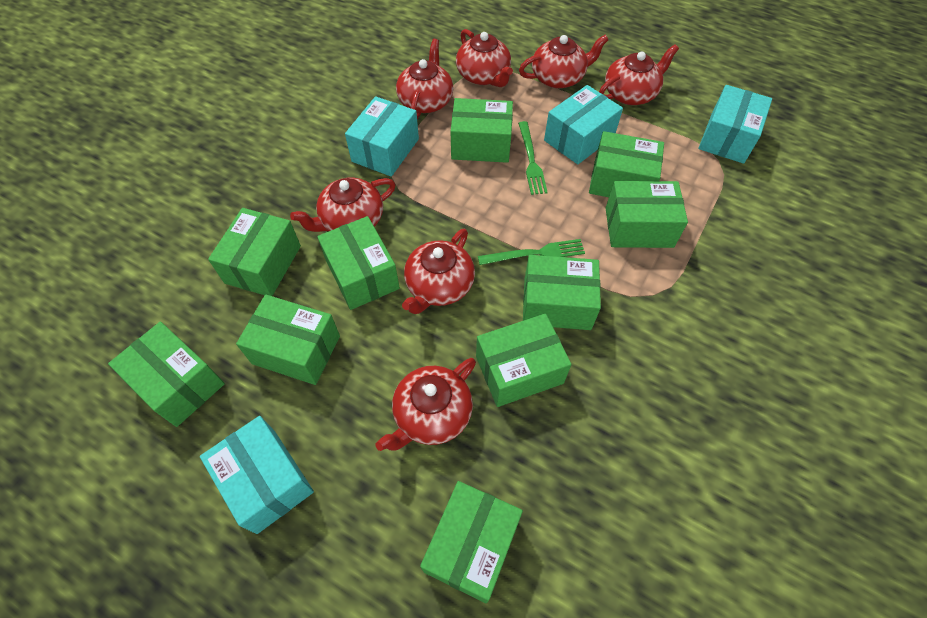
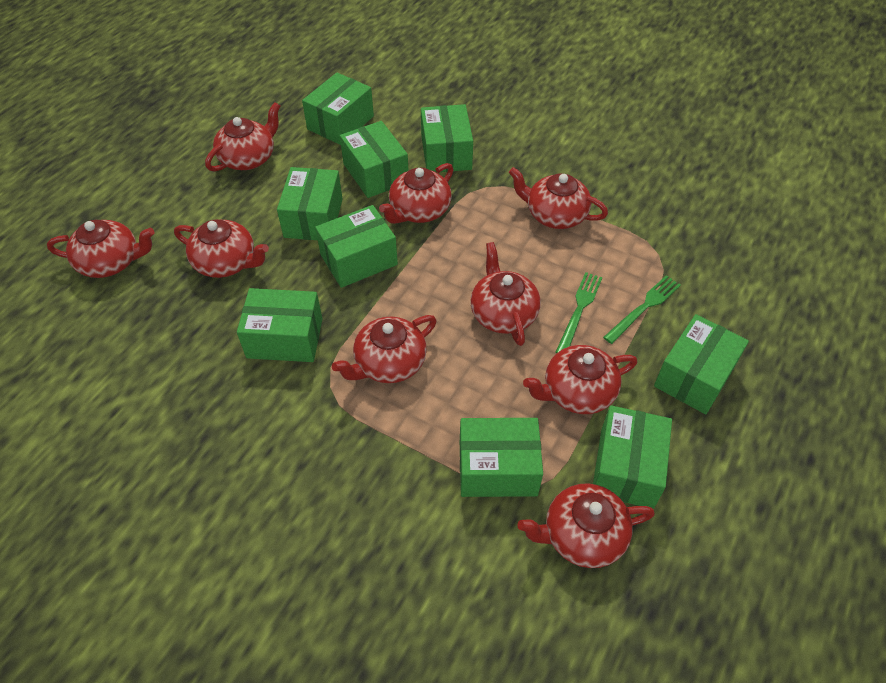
green box: [108,322,225,427] [208,208,301,296] [236,295,340,385] [317,216,400,310] [420,481,523,603] [450,98,513,163] [476,314,572,407] [523,255,601,330] [589,131,664,197] [605,181,688,248] = 10 -> [237,288,322,362] [277,167,343,240] [302,73,374,145] [315,205,398,288] [340,121,408,198] [421,104,473,173] [460,418,543,497] [593,405,672,509] [654,314,749,414] = 9
red teapot: [290,178,396,232] [375,358,476,451] [396,39,453,119] [402,228,475,314] [456,29,513,87] [519,35,608,88] [599,44,679,105] = 7 -> [47,220,155,278] [174,219,269,278] [205,102,281,172] [332,315,437,383] [379,163,453,224] [470,242,541,346] [509,167,608,229] [517,483,655,568] [523,345,637,414] = 9
turquoise box: [200,416,314,534] [345,96,419,177] [544,85,623,165] [698,85,772,164] = 4 -> none = 0

